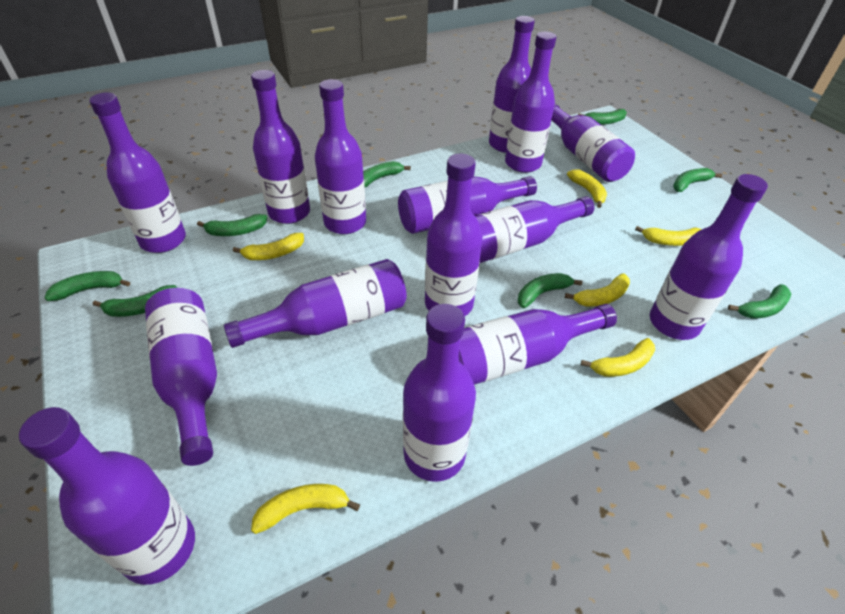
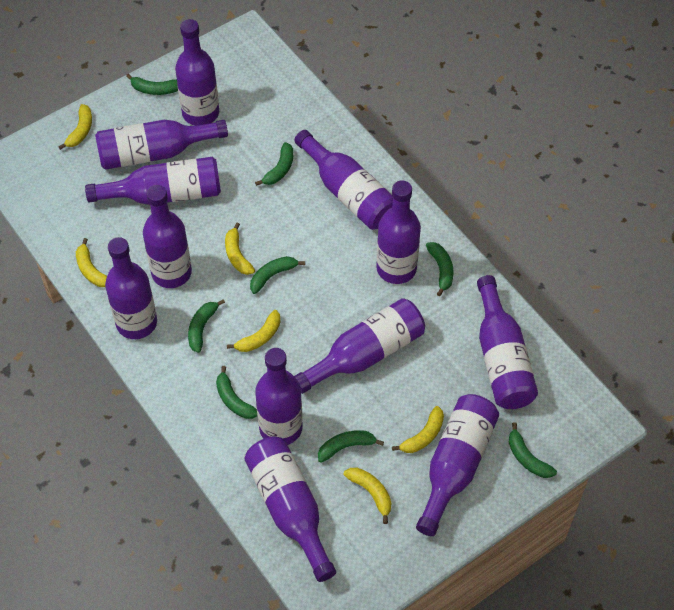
purple bottle: [19,407,195,585] [89,92,186,253] [145,288,217,466] [224,259,407,348] [251,70,310,224] [315,79,366,234] [398,176,537,234] [403,304,476,482] [425,154,483,316] [459,304,617,385] [475,196,594,263] [489,16,535,153] [505,32,556,173] [551,103,635,182] [650,174,768,340] = 15 -> [85,157,221,205] [95,120,228,170] [105,237,157,339] [143,185,192,288] [175,19,219,126] [244,436,336,582] [255,348,303,445] [294,130,393,230] [294,298,425,394] [376,180,421,284] [416,394,499,536] [477,275,538,409] = 12

